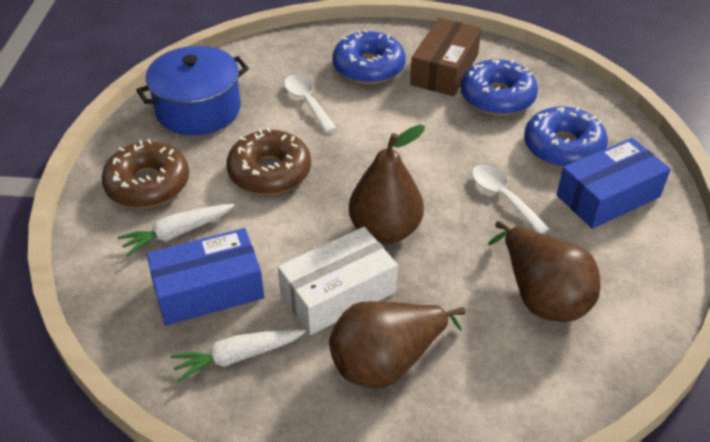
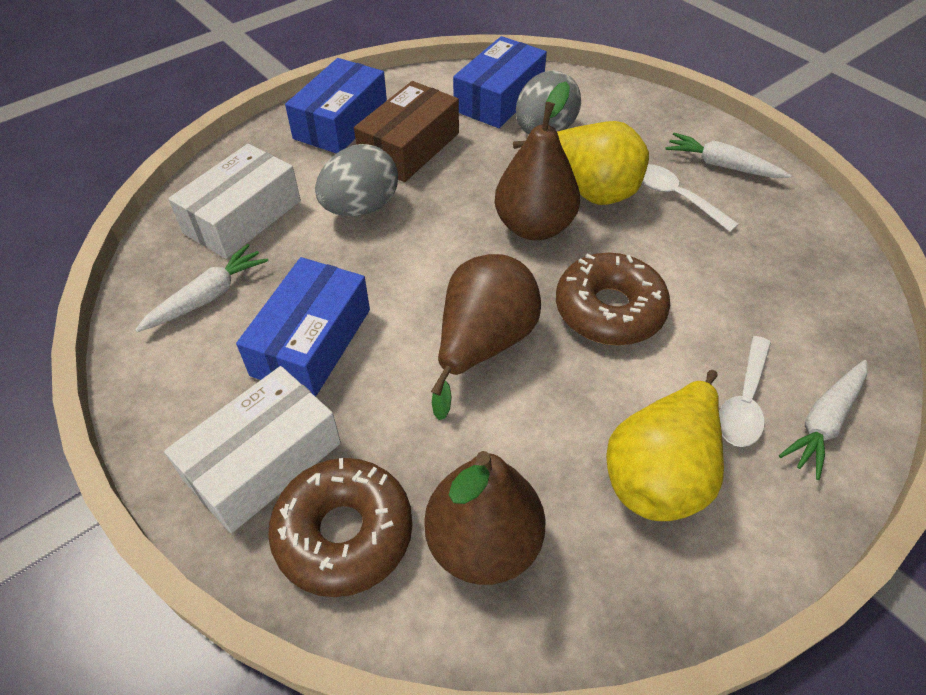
blue box: [146,228,264,325] [557,138,671,229] = 2 -> [236,257,370,397] [285,58,387,154] [453,36,547,128] = 3
blue donut: [332,29,406,84] [461,59,538,116] [524,106,608,168] = 3 -> none = 0
blue pot: [136,46,249,135] = 1 -> none = 0
grey egg: none = 0 -> [315,144,398,216] [516,70,581,134] = 2
white box: [278,227,398,335] = 1 -> [164,366,341,533] [168,144,301,259] = 2
white carrot: [118,204,234,256] [170,329,306,383] = 2 -> [135,244,268,332] [665,133,791,178] [779,360,867,480] = 3
yellow pear: none = 0 -> [513,121,649,205] [606,370,724,521] = 2

